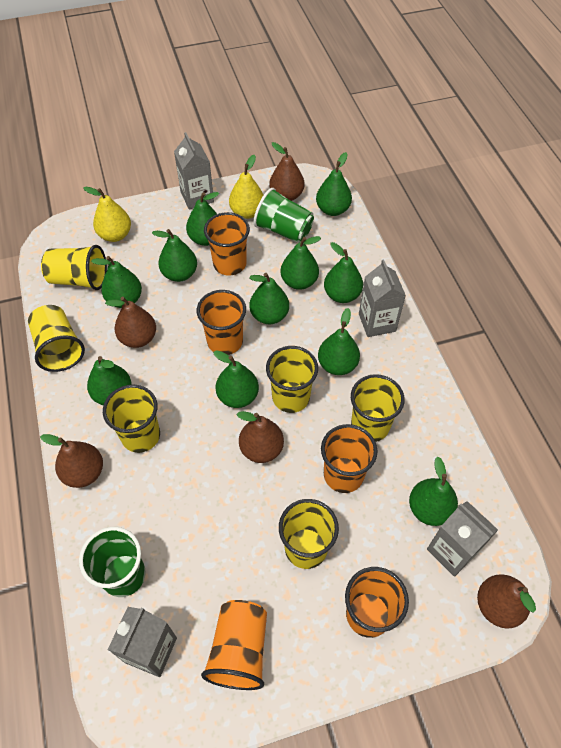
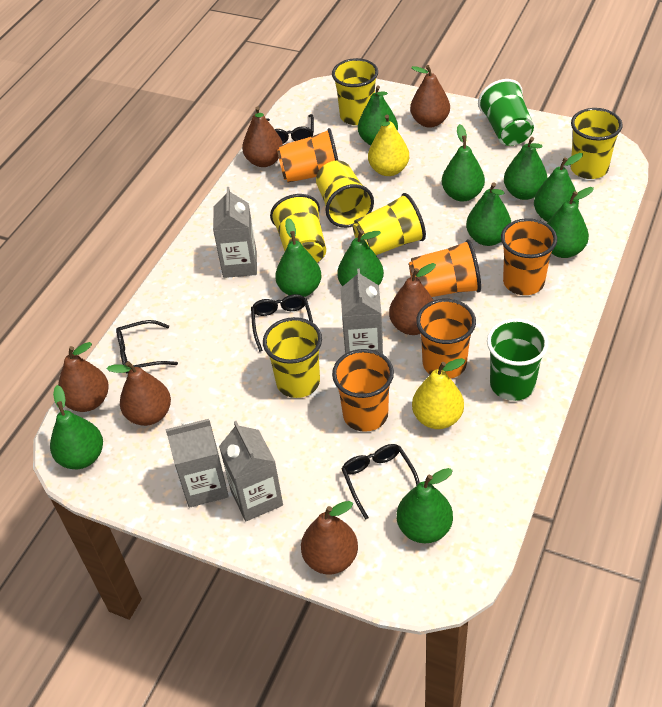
black glasses: none = 0 -> [116,320,178,374] [251,294,313,352] [266,114,314,144] [341,444,420,520] = 4
brown pear: [40,434,103,488] [105,297,156,348] [236,411,284,463] [269,142,305,201] [477,574,536,629] = 5 -> [58,342,109,412] [107,361,171,426] [242,106,283,167] [301,501,358,574] [389,263,436,335] [410,65,450,128] = 6
green pear: [87,356,131,405] [91,256,142,308] [152,229,197,282] [186,192,219,246] [213,350,259,408] [249,273,289,324] [280,236,321,290] [316,152,352,216] [318,308,360,375] [324,242,363,303] [409,457,458,526] = 11 -> [50,385,103,469] [275,218,321,297] [337,230,384,286] [358,85,398,145] [397,468,453,543] [442,124,485,201] [466,182,511,246] [504,137,548,200] [534,153,583,222] [547,187,594,258] = 10

